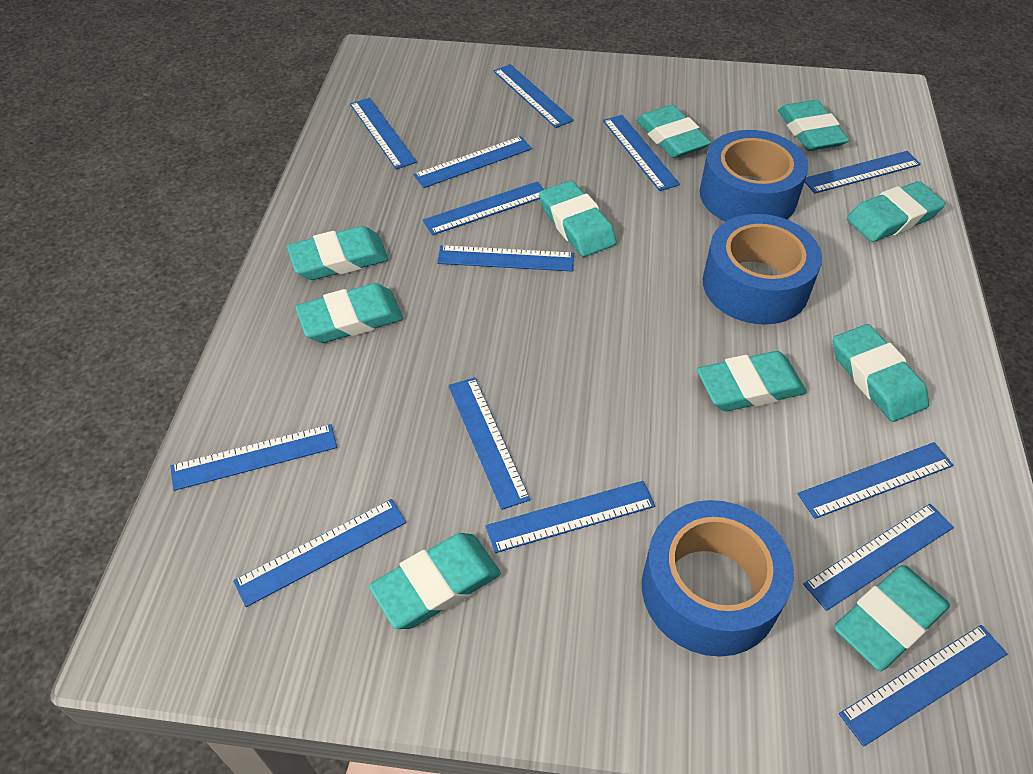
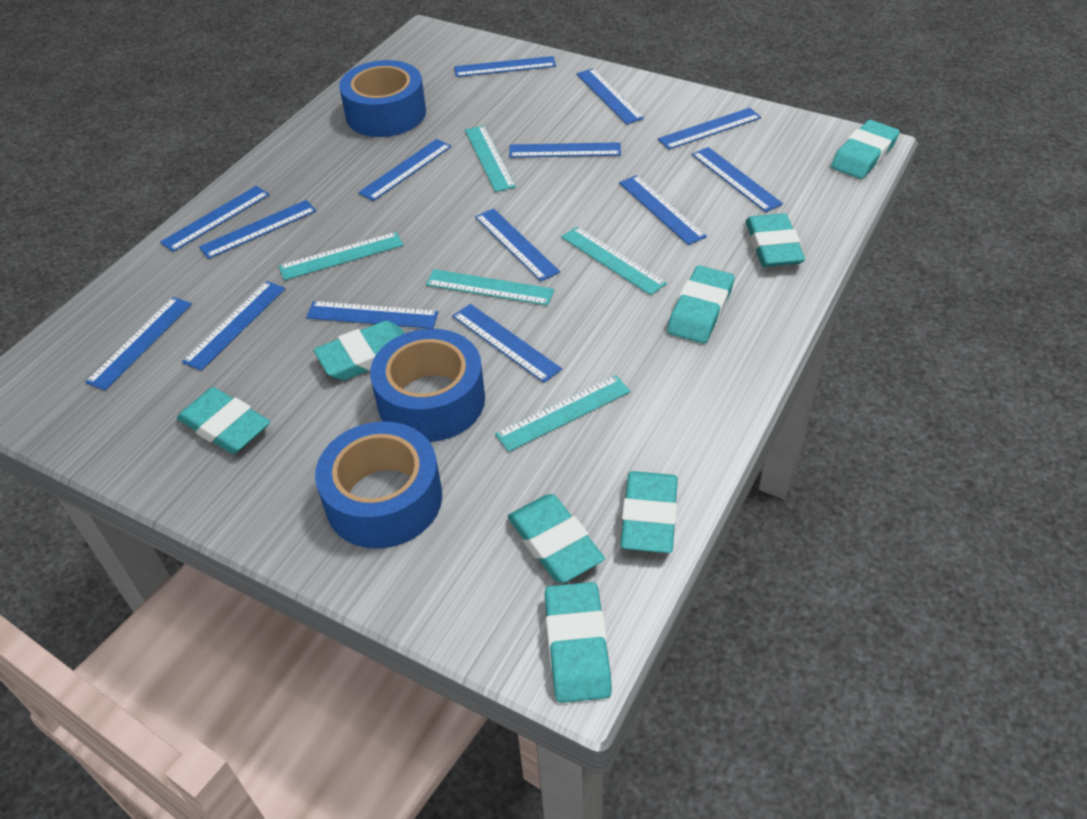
turquoise eraser: [287,226,388,280] [295,283,403,343] [369,533,501,629] [539,180,617,257] [636,105,711,158] [697,351,807,411] [778,100,849,151] [833,324,929,422] [834,565,950,671] [847,181,945,242] = 10 -> [177,387,270,454] [314,321,405,381] [507,494,605,583] [545,582,612,703] [620,471,678,553] [667,266,735,344] [746,213,805,267] [831,120,900,179] = 8
turquoise ruler: none = 0 -> [279,232,403,280] [426,269,554,306] [465,126,516,192] [495,375,631,452] [561,226,667,295] = 5

